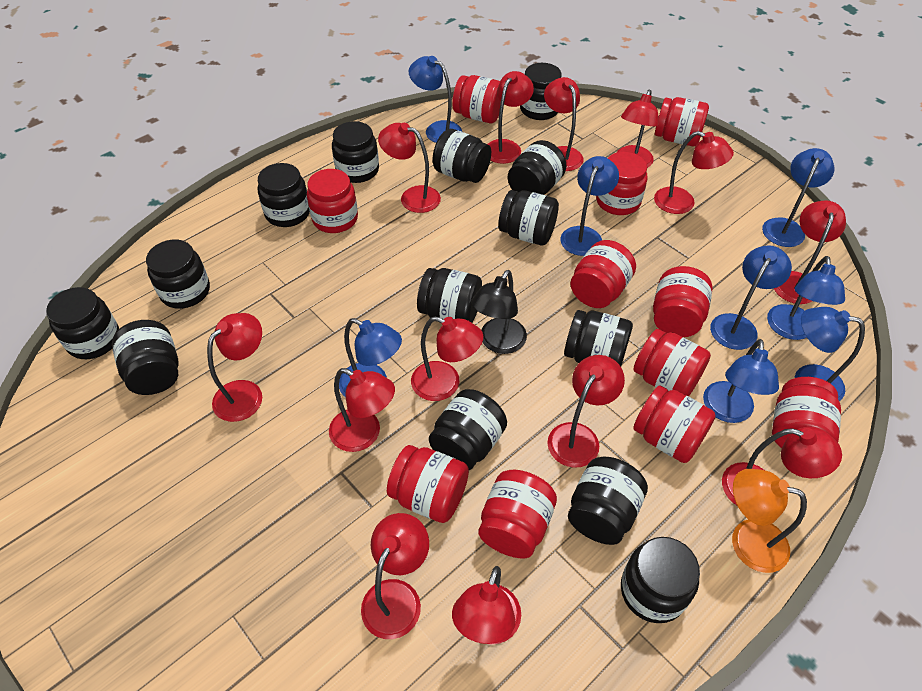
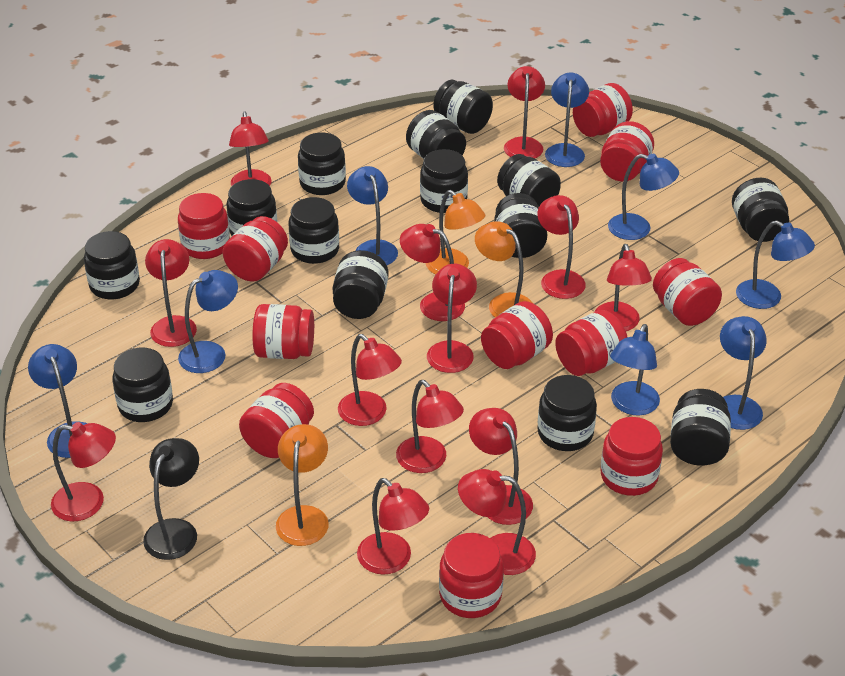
orange lamp: [732,469,807,573] = 1 -> [276,424,329,546] [426,190,485,274] [475,221,532,318] = 3

